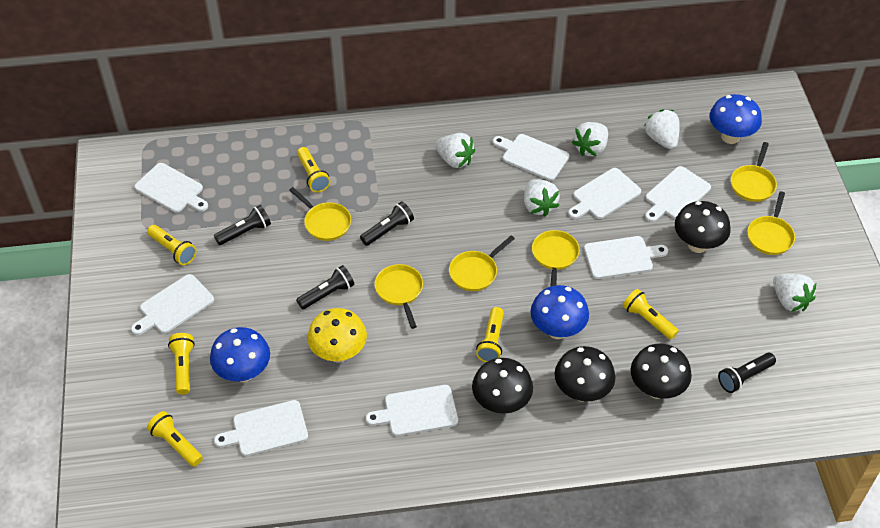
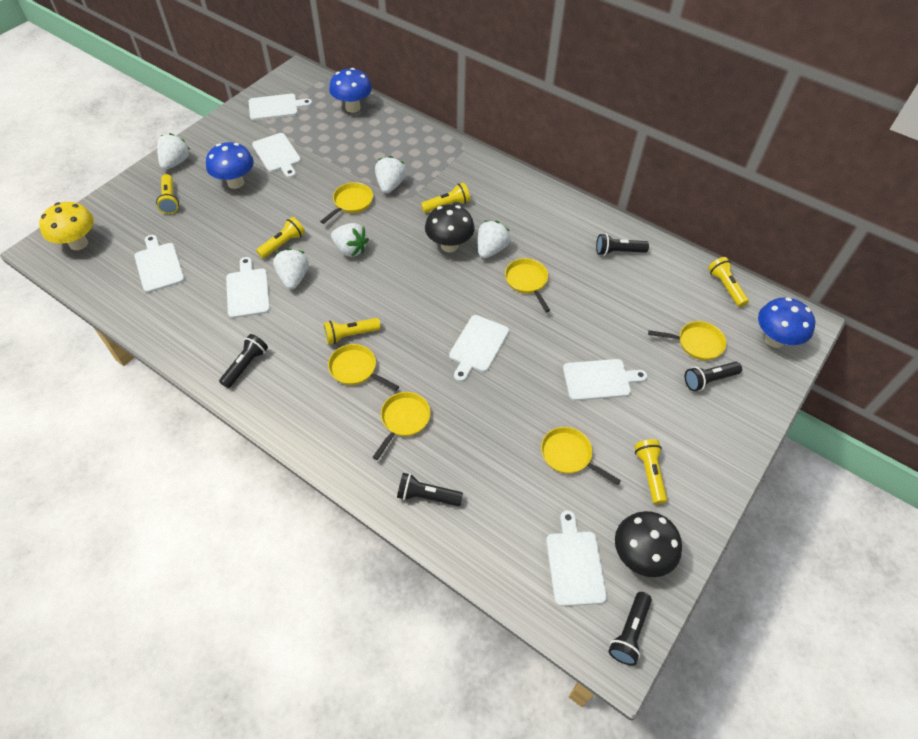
black flashlight: [214,205,271,245] [296,265,354,310] [360,202,414,246] [718,353,776,393] = 4 -> [219,334,268,388] [397,473,463,506] [596,234,649,256] [608,592,652,666] [685,362,742,391] = 5
black mushroom: [472,358,533,414] [555,346,616,402] [631,344,692,399] [675,201,731,253] = 4 -> [425,204,475,252] [615,511,682,577] = 2
white cutting board: [131,274,214,335] [134,163,208,213] [214,400,308,456] [366,385,458,436] [493,134,569,181] [568,168,641,219] [584,236,668,279] [645,166,711,222] = 8 -> [134,235,185,293] [226,257,270,318] [249,94,312,120] [252,133,301,178] [449,315,509,382] [546,510,607,606] [563,359,647,401] = 7

